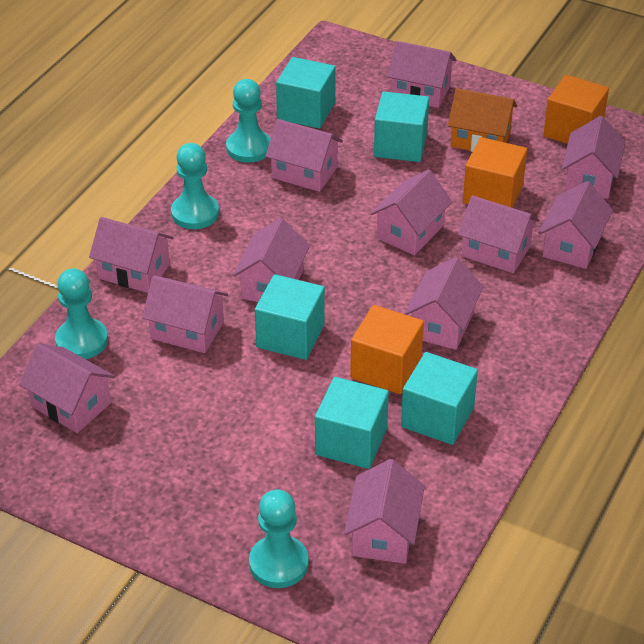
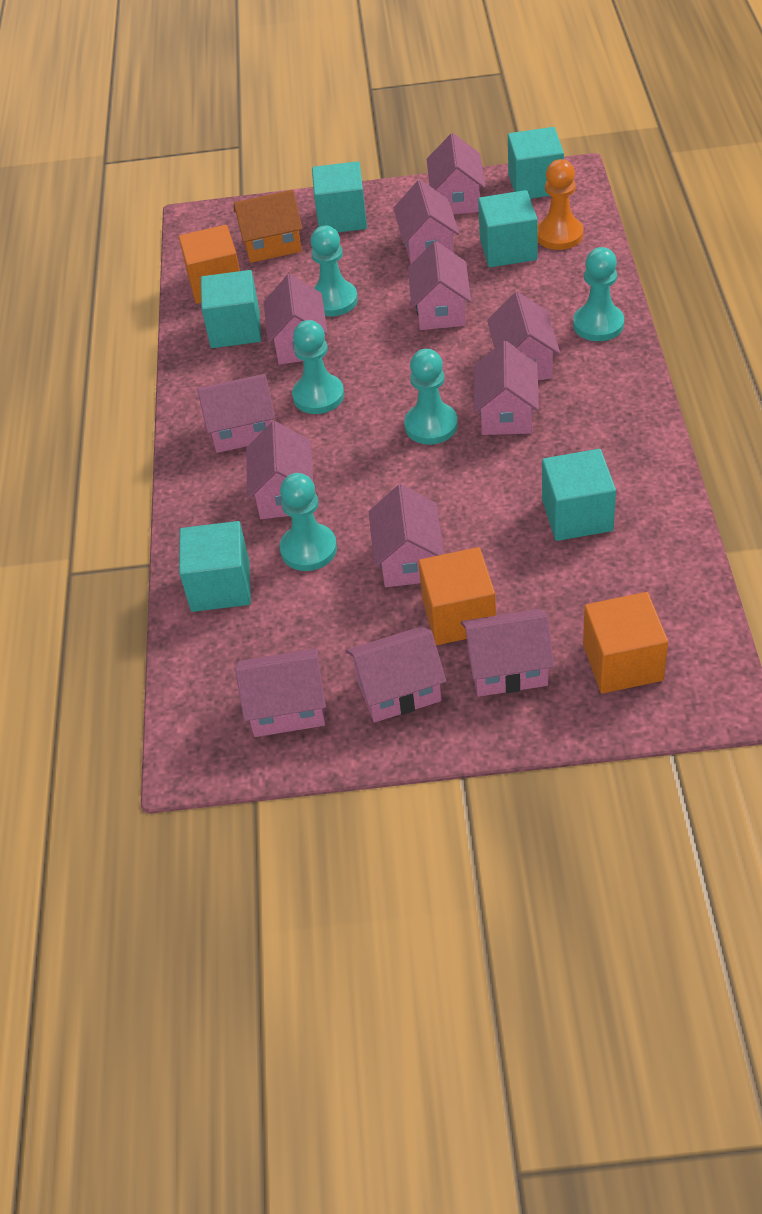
orange pawn: none = 0 -> [537,159,583,250] = 1
turquoise cube: [255,274,325,360] [276,57,335,129] [315,377,389,469] [374,91,429,162] [401,352,478,445] = 5 -> [179,521,251,612] [201,270,261,348] [312,161,367,232] [478,190,537,267] [508,127,564,199] [542,449,616,541] = 6
turquoise pawn: [55,268,108,359] [171,143,219,229] [226,79,271,163] [249,489,309,588] = 4 -> [280,473,337,571] [292,320,344,414] [310,226,358,316] [404,349,458,445] [573,247,624,341] = 5

